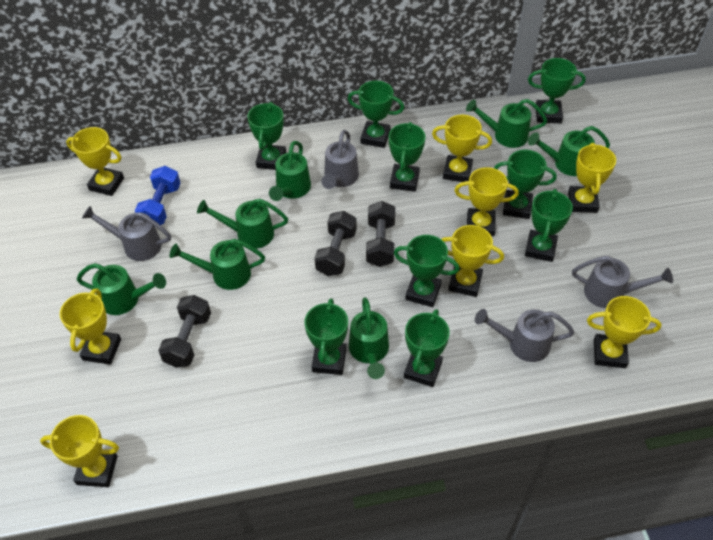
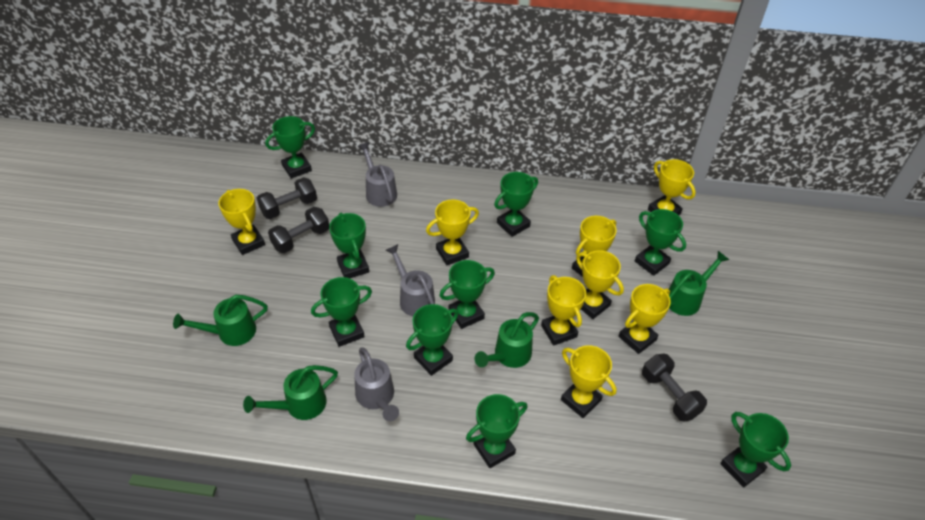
blue dumbbell: [135,166,181,225] = 1 -> none = 0
green watering can: [77,263,166,315] [169,239,265,290] [197,199,288,249] [269,141,311,201] [349,297,389,379] [466,99,547,148] [528,126,610,176] = 7 -> [173,295,268,346] [243,365,338,420] [474,312,539,368] [669,251,729,316] = 4
grey watering can: [82,206,171,261] [321,130,359,189] [475,309,575,362] [572,256,673,308] = 4 -> [354,347,399,421] [358,142,397,207] [386,244,435,316] = 3

